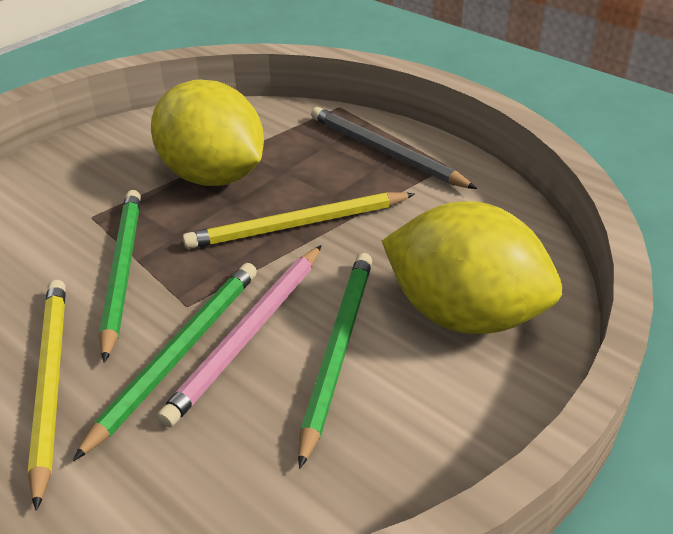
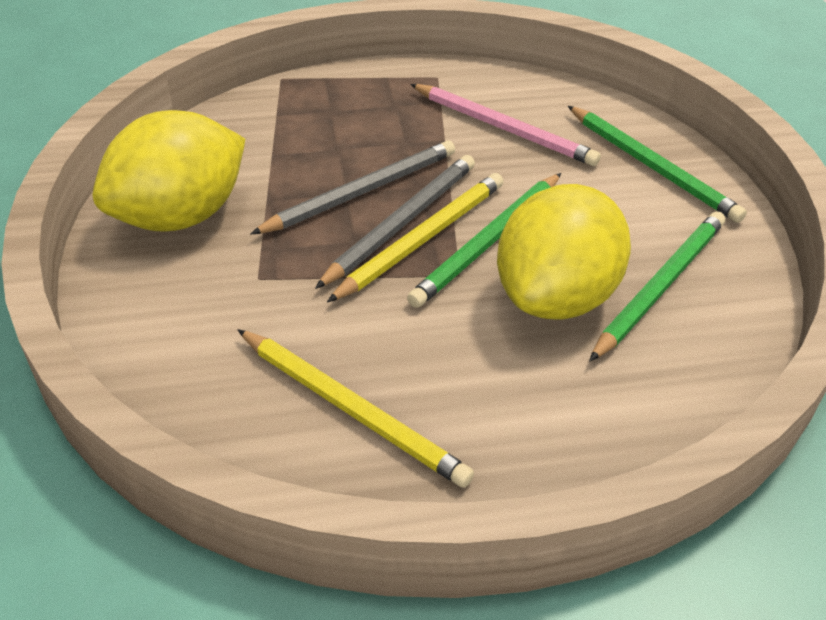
grey pencil: [311,107,477,189] = 1 -> [251,140,455,234] [315,155,475,289] = 2

